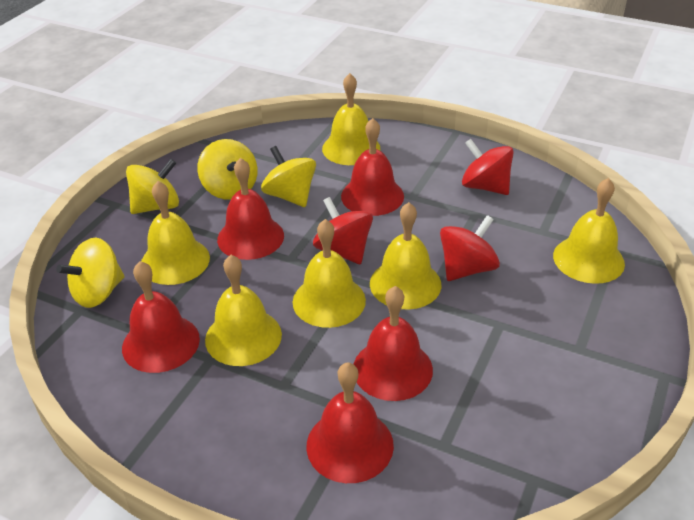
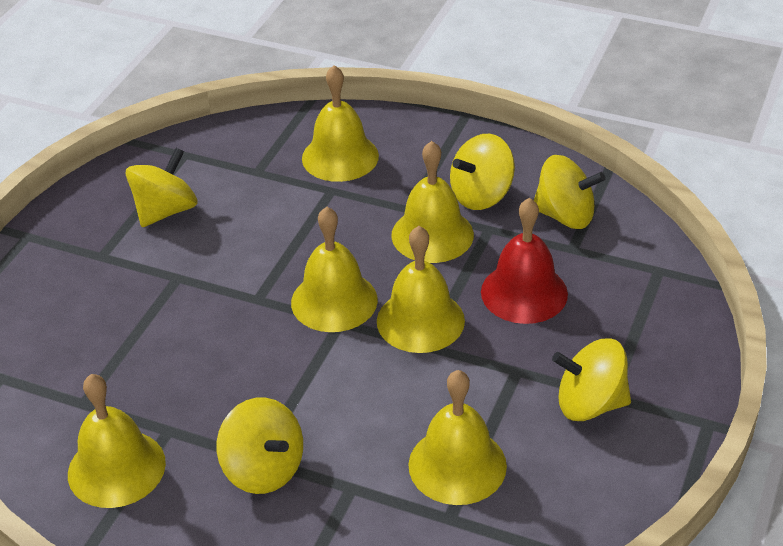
red bell: [122,261,200,373] [217,158,284,260] [306,362,394,483] [341,118,404,216] [354,286,433,401] = 5 -> [481,198,568,324] = 1
red spinning top: [313,197,373,264] [440,215,500,281] [462,139,514,195] = 3 -> none = 0
yellow spinning top: [56,238,124,308] [126,159,179,214] [197,139,258,200] [261,146,316,207] = 4 -> [126,148,198,227] [217,398,303,494] [450,134,515,210] [534,155,606,229] [552,338,631,421] = 5

